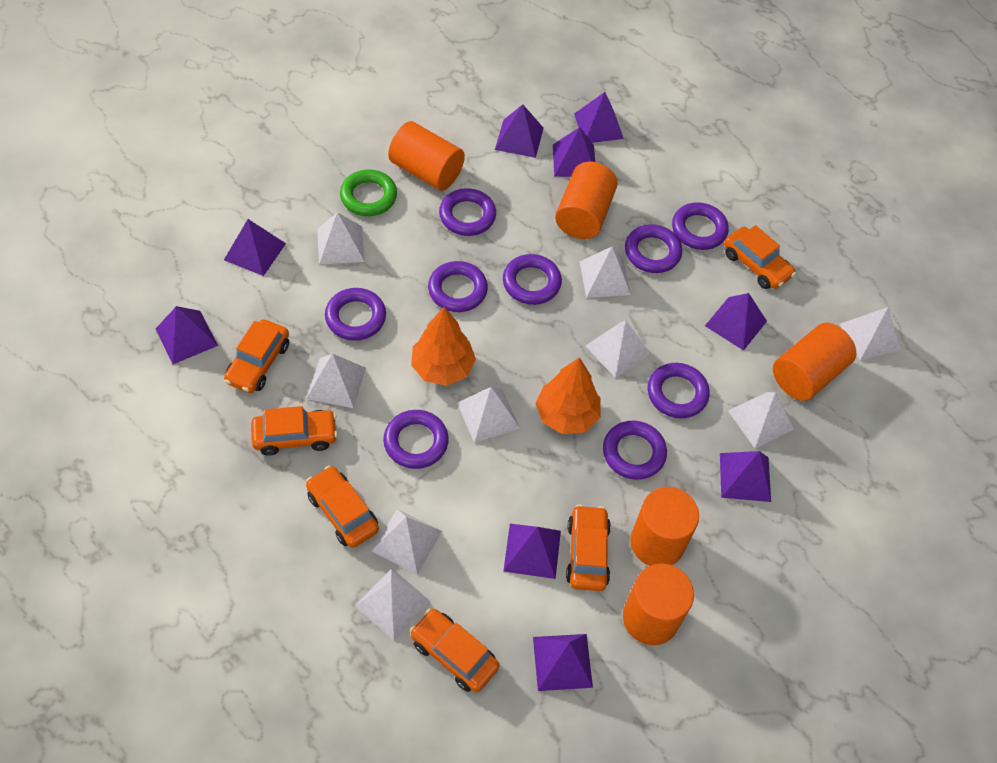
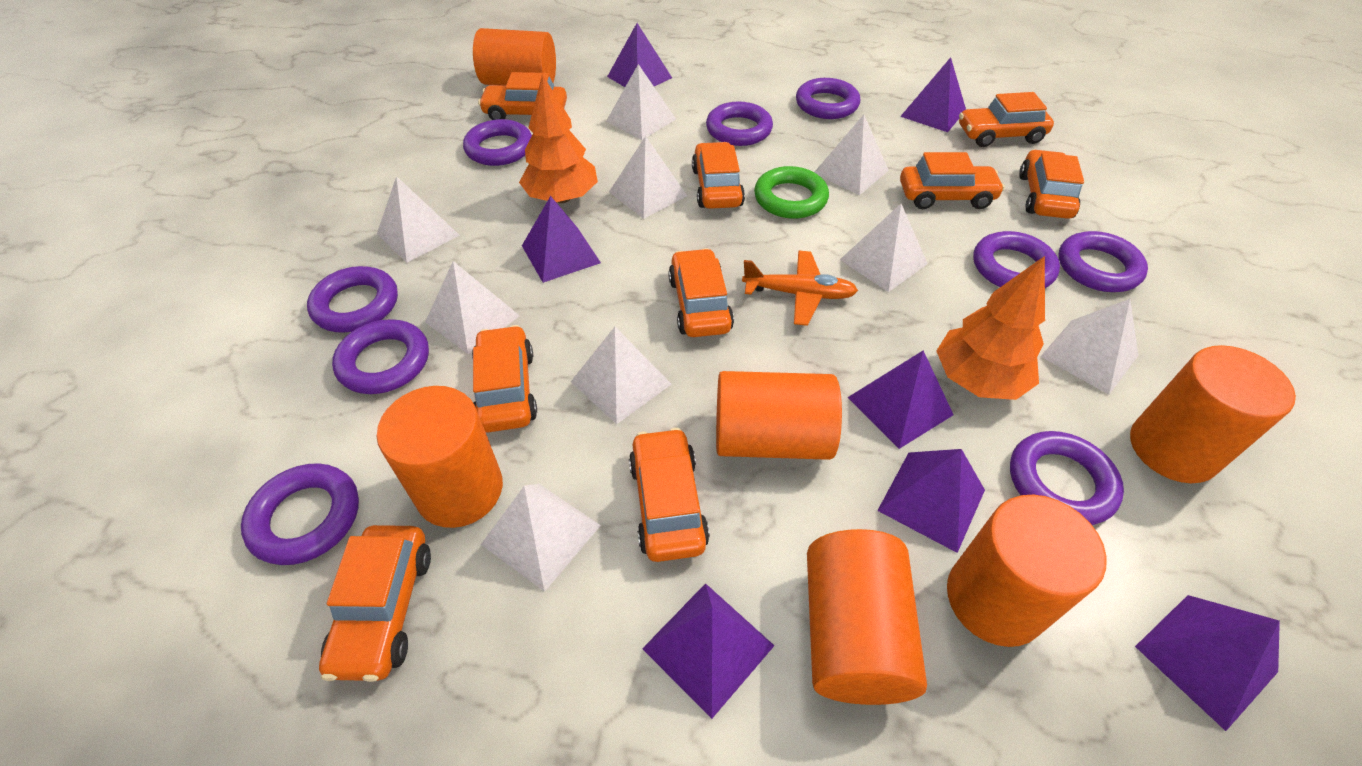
orange car: [224,319,289,393] [251,406,338,456] [306,466,379,548] [410,608,499,692] [566,504,611,591] [724,225,796,289] = 6 -> [319,525,431,682] [472,325,537,432] [478,72,567,120] [629,428,710,562] [668,248,734,337] [692,142,745,209] [900,152,1005,209] [959,92,1054,147] [1019,150,1084,219] = 9
orange cylinder: [388,121,465,191] [555,162,618,239] [623,564,694,645] [630,487,699,566] [773,323,856,401] = 5 -> [377,386,503,528] [473,28,556,86] [716,371,842,460] [807,529,927,705] [947,495,1106,647] [1130,345,1296,483] = 6
orange plane: none = 0 -> [742,251,858,326] = 1
purple pyramid: [156,306,218,364] [224,219,286,276] [495,104,544,158] [503,524,561,579] [533,634,593,691] [553,127,595,177] [574,92,624,143] [705,293,767,351] [720,451,771,502] = 9 -> [522,196,601,283] [607,23,672,87] [642,583,775,719] [848,351,953,449] [877,449,985,553] [900,57,966,132] [1135,595,1280,731] = 7

